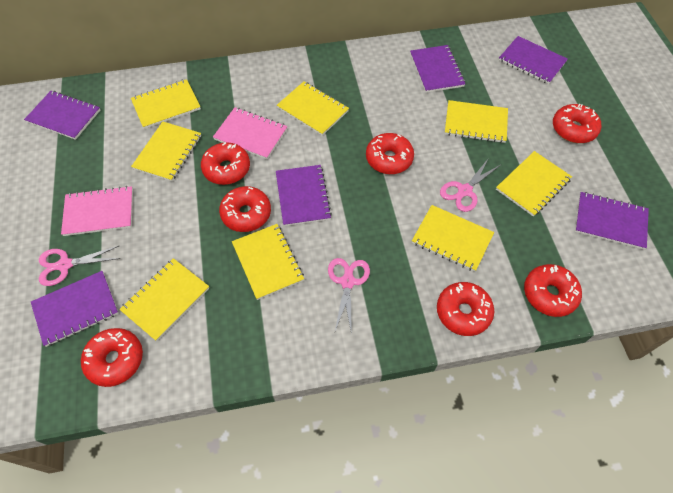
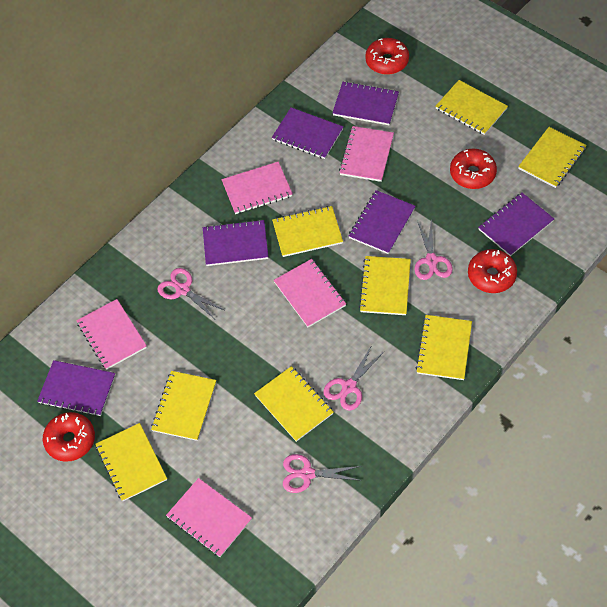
pink notebook: [61,186,133,236] [213,107,288,159] = 2 -> [76,299,147,370] [166,478,252,557] [221,161,293,214] [274,259,346,327] [339,126,394,182] = 5
pink scissors: [39,246,120,286] [328,258,370,335] [440,158,500,212] = 3 -> [157,268,224,318] [283,454,362,493] [323,345,384,411] [415,219,453,280] = 4
red donut: [81,328,143,387] [201,142,250,185] [219,186,271,232] [366,133,414,174] [437,282,494,336] [524,264,582,317] [553,104,601,143] = 7 -> [43,412,95,462] [365,38,409,75] [450,149,497,189] [468,249,517,293] = 4

